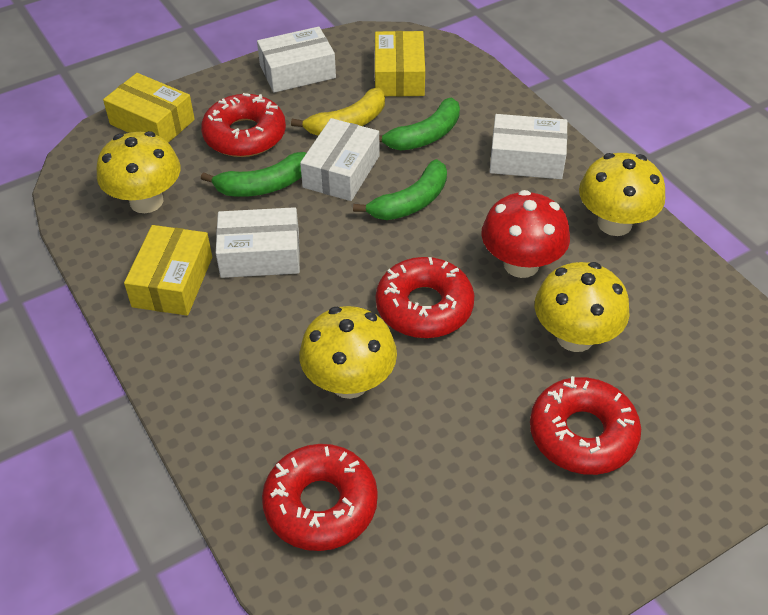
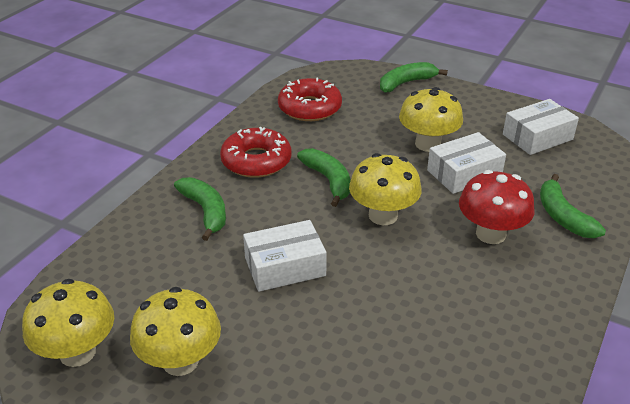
green banana: [201,152,306,197] [353,159,447,220] [379,98,460,151] = 3 -> [174,177,226,241] [297,148,351,207] [380,62,448,93] [540,174,606,238] = 4
red donut: [201,93,286,157] [262,444,378,551] [376,257,474,338] [530,376,641,475] = 4 -> [220,127,292,178] [278,78,342,121] = 2
white box: [216,207,300,278] [257,27,336,93] [300,118,380,201] [490,114,567,179] = 4 -> [243,220,327,292] [427,132,506,194] [503,99,579,155] = 3
yellow banana: [291,88,385,136] = 1 -> none = 0
yellow box: [103,73,195,143] [124,225,212,316] [375,31,425,96] = 3 -> none = 0

